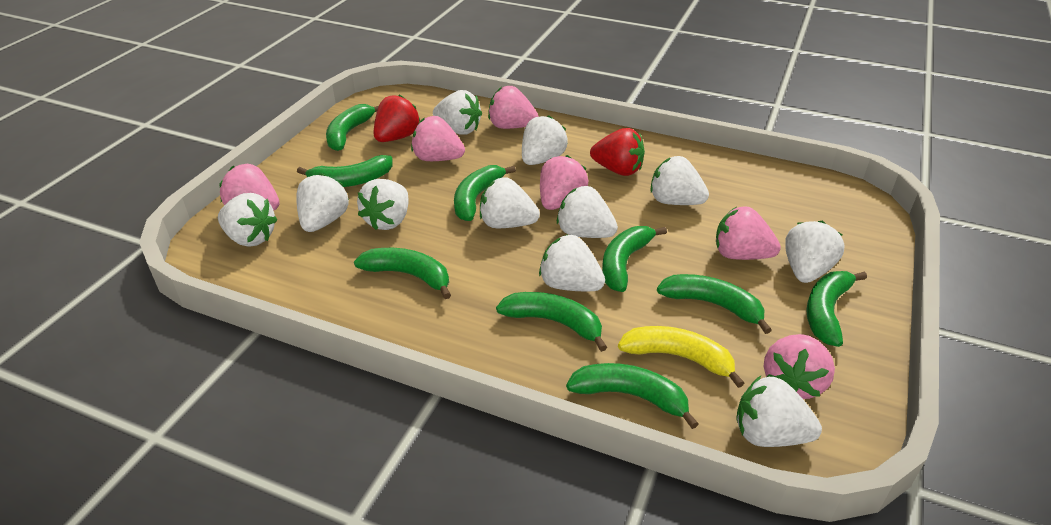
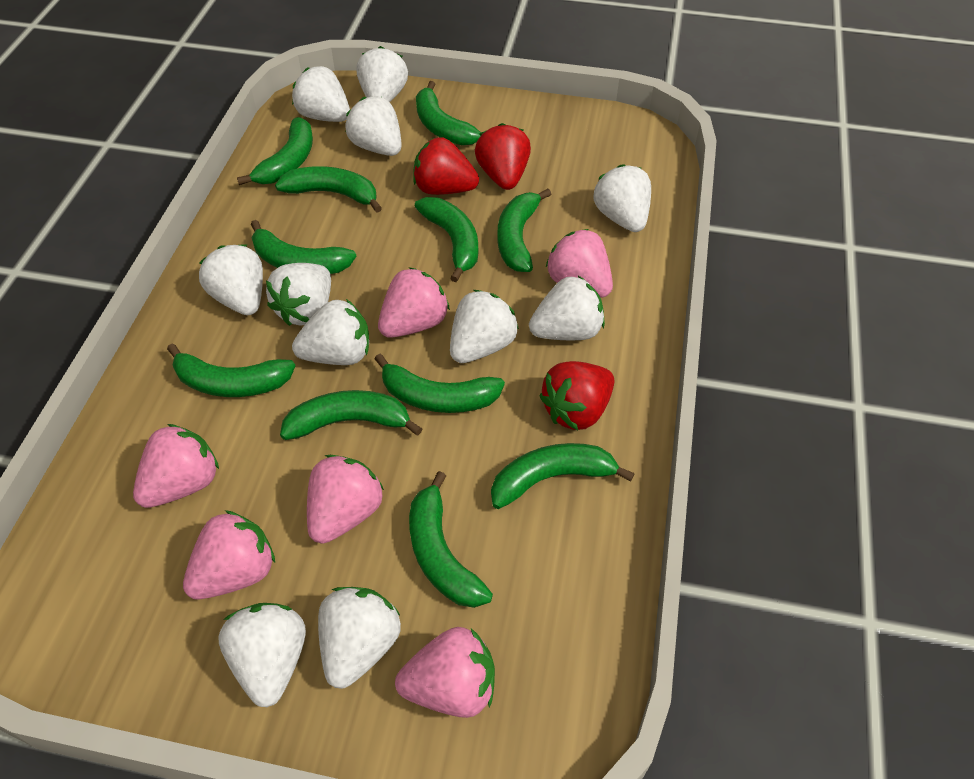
green banana: [297,155,393,187] [326,104,379,151] [354,248,451,299] [454,165,516,221] [496,292,607,352] [566,363,699,429] [602,226,667,292] [657,274,772,334] [806,271,867,347] = 9 -> [167,344,295,397] [237,117,313,185] [251,220,356,274] [275,166,382,212] [280,390,422,440] [375,354,505,413] [409,471,493,608] [415,197,478,282] [416,81,481,145] [491,443,635,509] [497,189,551,272] = 11
red strawberry: [373,95,420,142] [590,128,645,176] = 2 -> [413,137,479,195] [475,123,531,190] [539,361,615,430] = 3
yellow banana: [618,326,744,388] = 1 -> none = 0

